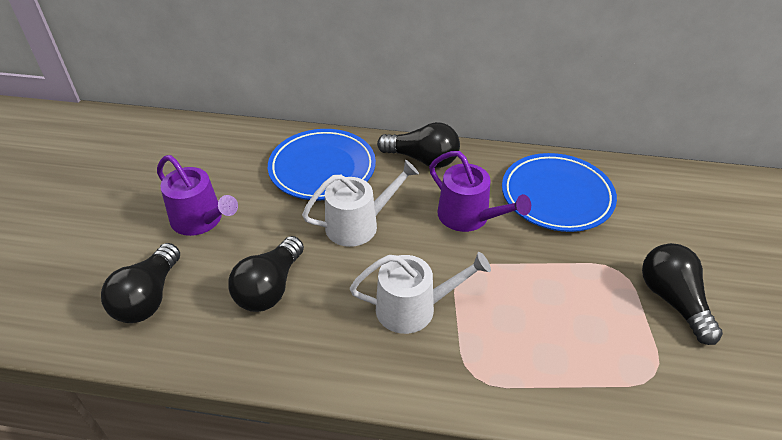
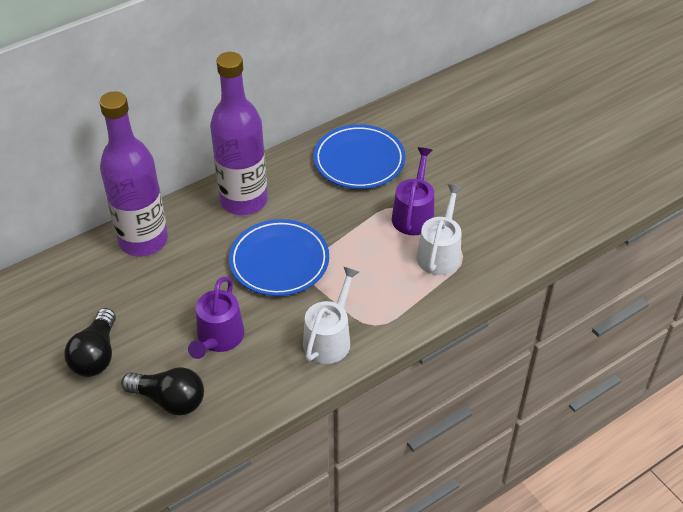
black light bulb: [101,243,180,323] [228,236,304,312] [377,122,460,168] [642,243,723,345] = 4 -> [65,308,116,377] [121,367,204,416] = 2
purple bottle: none = 0 -> [100,91,168,257] [210,52,268,215] = 2

